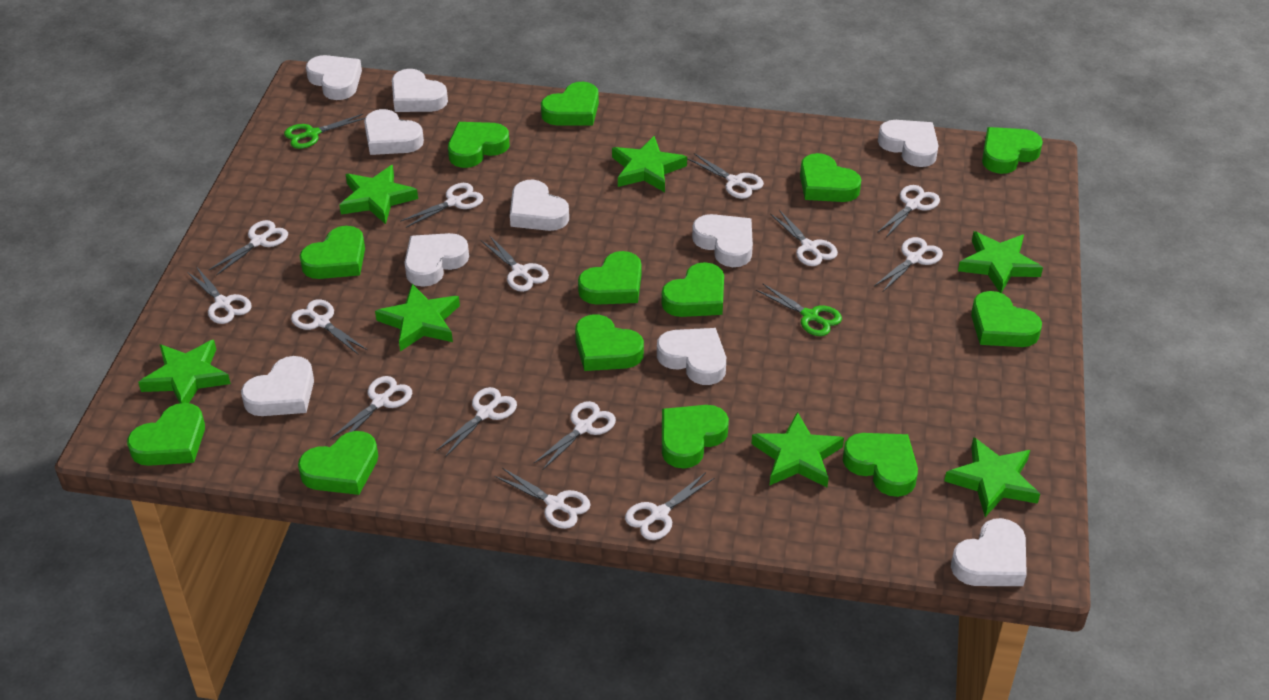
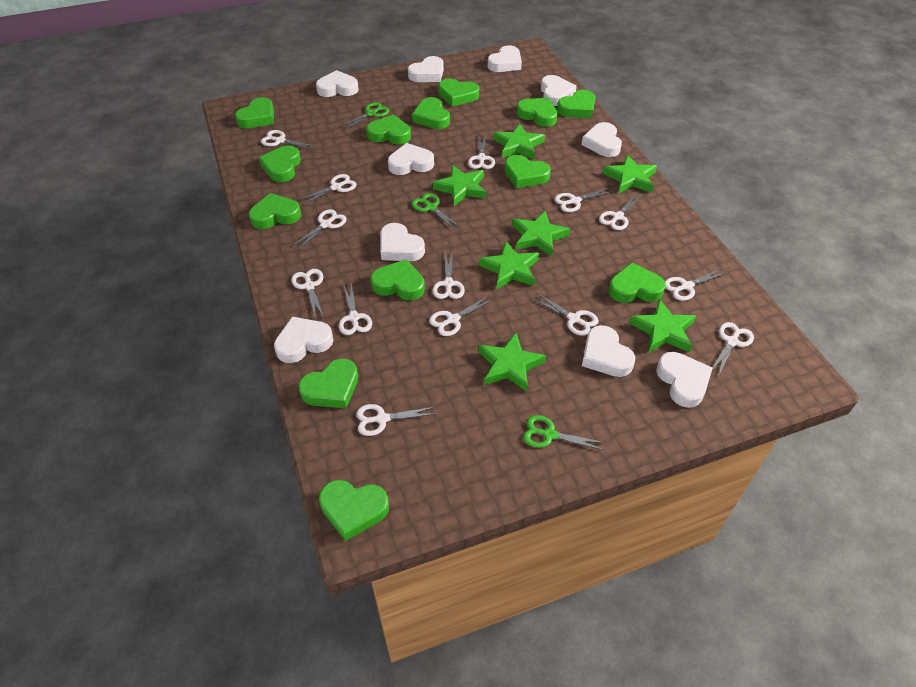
green scissors: [284,114,365,149] [756,283,842,336] = 2 -> [342,102,389,130] [412,193,460,230] [523,415,606,450] = 3

